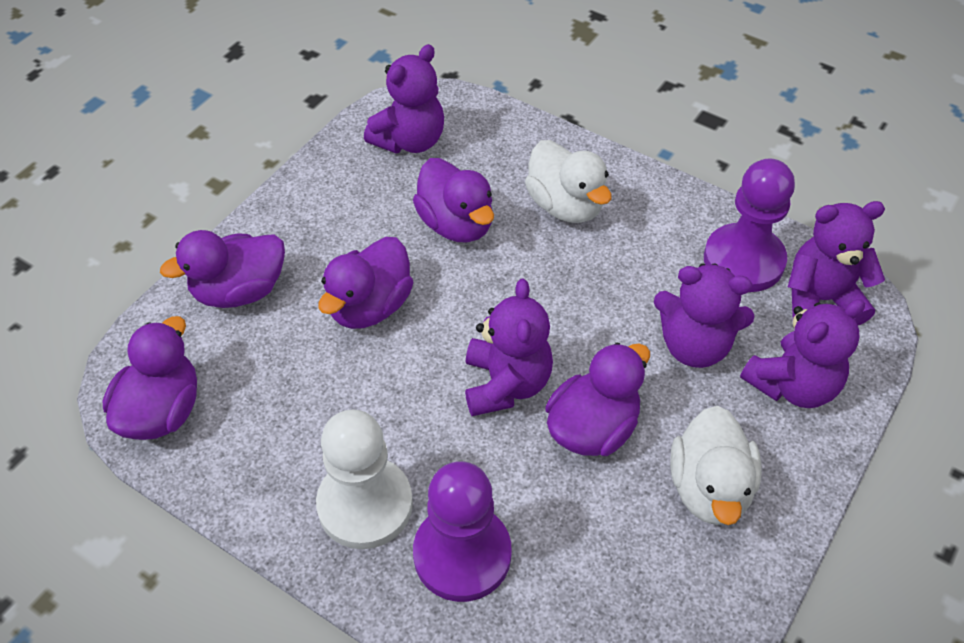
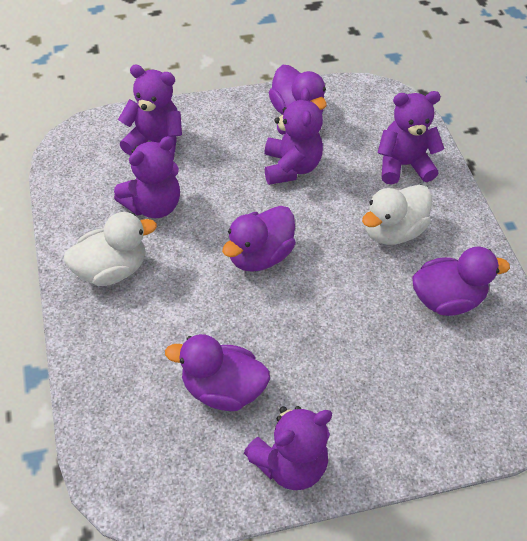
purple duck: [103,316,197,440] [160,230,285,308] [318,237,413,329] [413,158,494,243] [545,342,650,456] = 5 -> [165,334,270,411] [222,206,296,272] [269,65,327,115] [412,247,510,316] = 4
purple pawn: [413,461,512,602] [704,158,795,292] = 2 -> none = 0
white pawn: [316,410,413,549] = 1 -> none = 0

